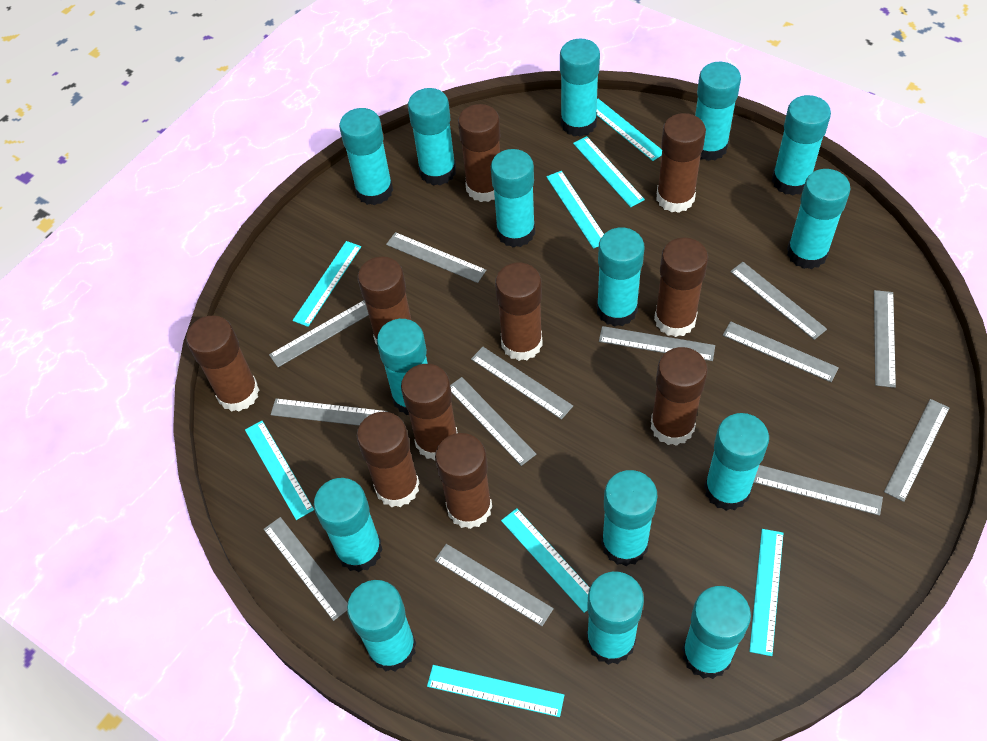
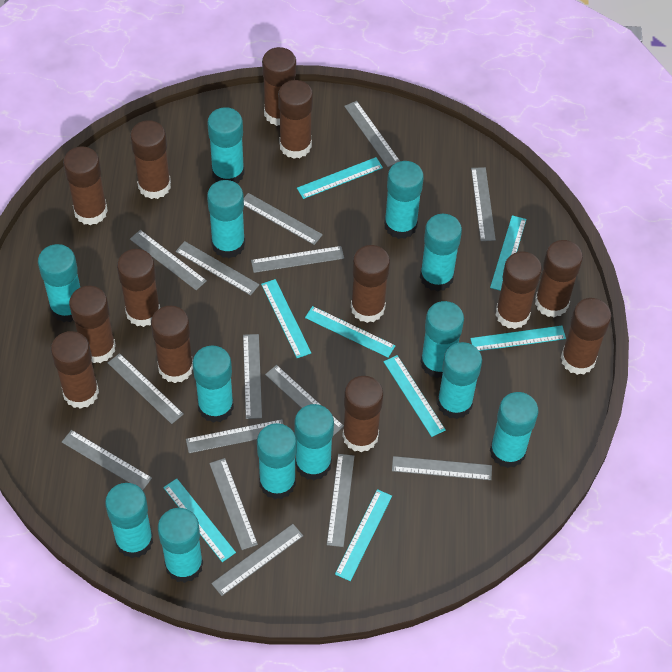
brown glue stick: [186,315,259,412] [357,412,419,507] [358,257,412,344] [401,364,458,460] [435,433,492,529] [458,104,500,202] [495,263,543,361] [651,347,708,446] [654,237,708,337] [656,113,706,213] = 10 -> [51,331,99,409] [63,146,108,225] [69,286,116,363] [117,249,160,327] [130,120,171,199] [151,306,193,383] [262,47,296,126] [278,80,313,159] [342,376,383,452] [351,245,390,323] [495,251,542,329] [535,240,583,318] [561,298,611,375] = 13
grey ruler: [264,517,348,621] [269,300,369,367] [271,398,388,426] [386,232,486,283] [434,544,554,626] [450,377,536,466] [471,347,573,420] [599,326,715,361] [723,321,839,382] [730,262,827,340] [753,465,883,516] [874,290,896,388] [884,399,949,502] = 13 -> [62,430,152,490] [108,353,184,424] [130,230,207,290] [176,241,260,295] [186,419,284,453] [209,458,258,550] [211,524,303,596] [243,334,262,419] [244,193,323,245] [251,246,344,273] [265,365,344,436] [327,454,354,547] [344,101,400,167] [392,456,492,480] [471,167,496,241] = 15
turquoise glue stick: [314,478,383,572] [339,108,393,205] [347,580,416,671] [377,319,428,415] [408,88,456,186] [491,149,535,247] [560,39,600,137] [586,572,644,665] [596,228,644,327] [601,470,658,566] [682,586,751,679] [695,62,741,161] [704,413,769,511] [772,95,831,195] [787,169,851,269] = 15 -> [38,244,80,322] [105,483,153,558] [158,508,203,583] [192,346,234,423] [207,107,245,183] [207,180,245,258] [257,423,297,499] [295,404,334,481] [384,161,424,239] [420,214,462,292] [420,301,464,378] [437,342,482,419] [490,392,538,468] = 13

